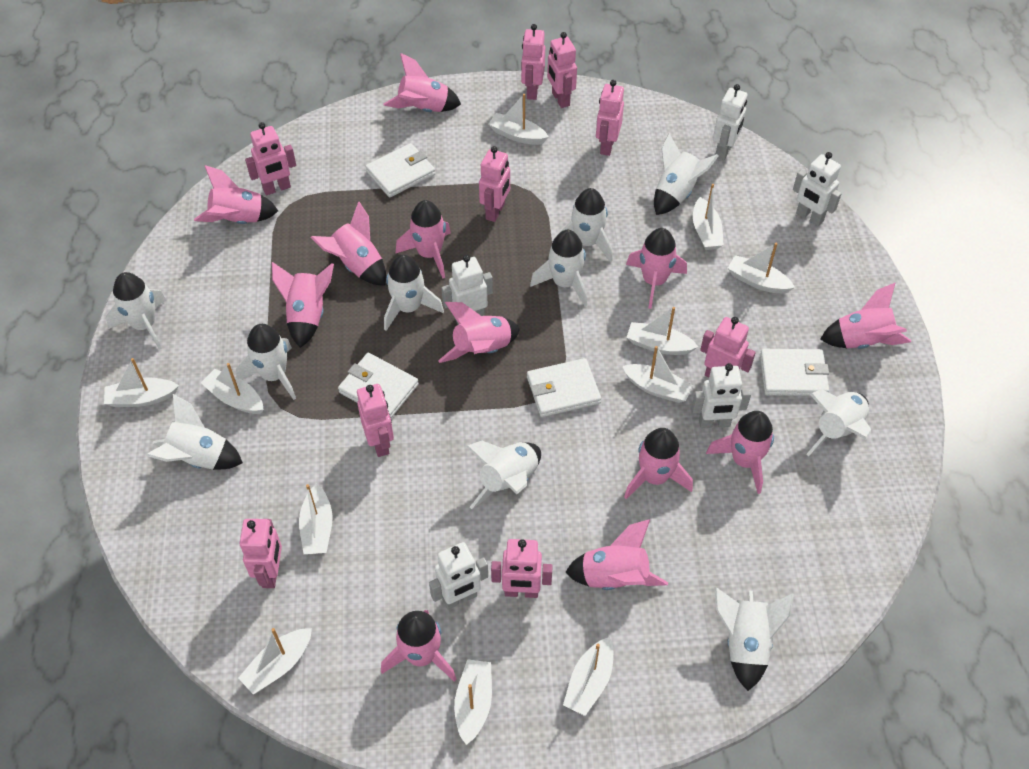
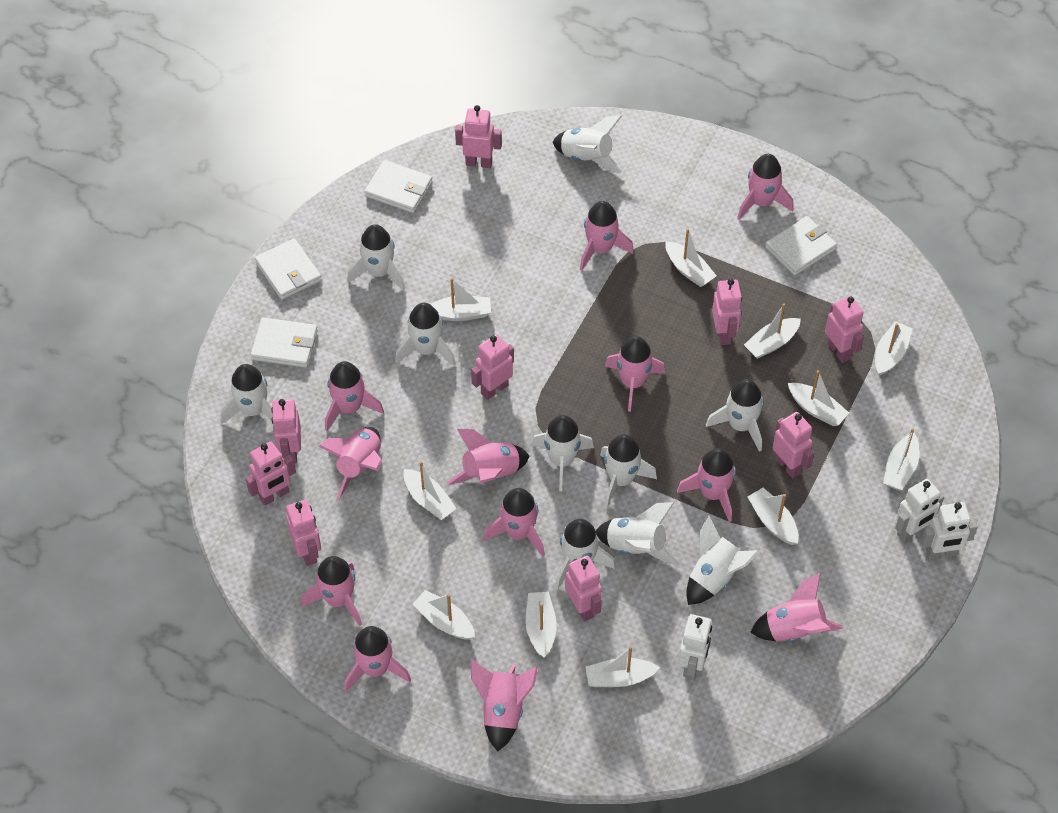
white robot: [429,542,488,610] [442,255,493,325] [692,363,751,428] [713,84,748,160] [793,152,842,227] = 5 -> [678,614,712,679] [895,479,944,542] [921,502,978,560] = 3

